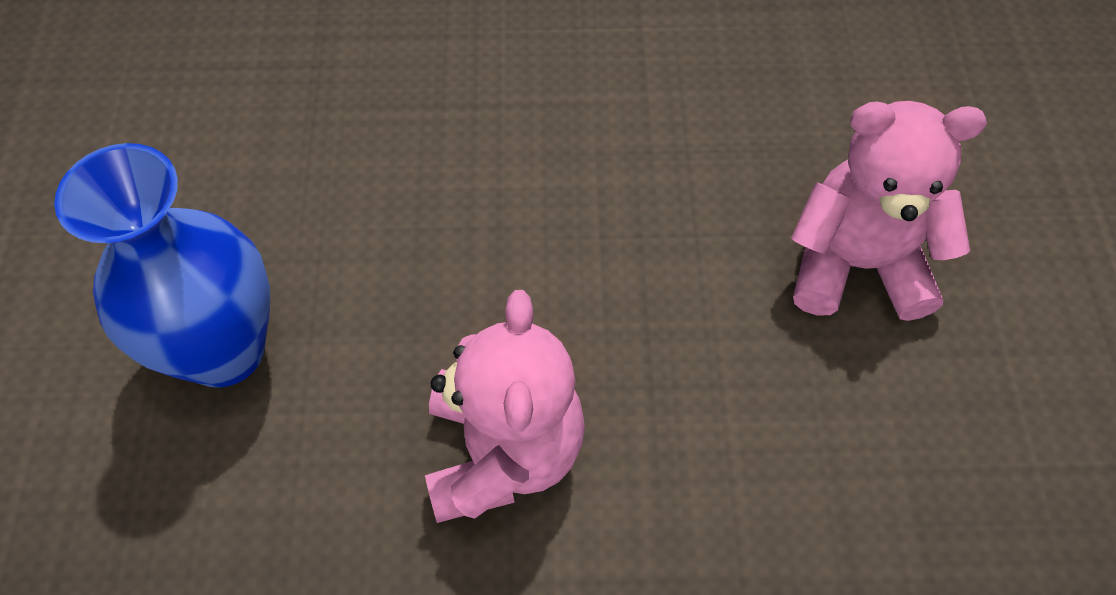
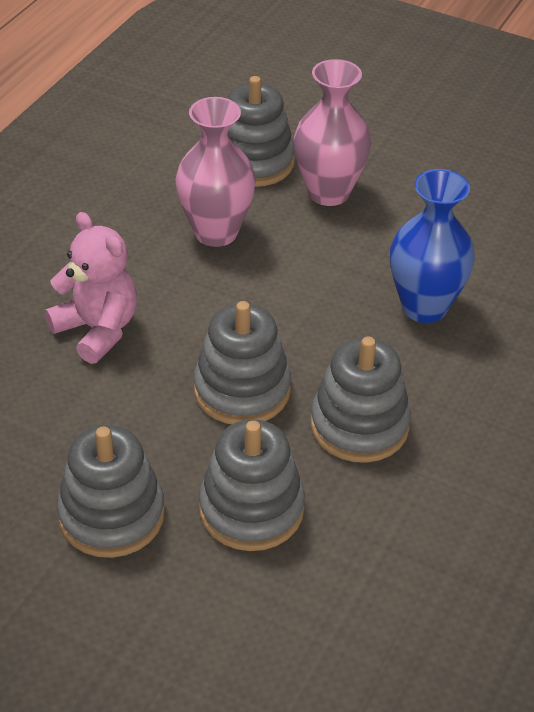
grey stacking toy: none = 0 -> [57,425,165,558] [194,301,291,424] [199,420,305,551] [227,76,295,187] [311,336,411,463] = 5
pink teddy bear: [425,290,585,523] [791,101,987,321] = 2 -> [45,212,137,364] = 1
pink vase: none = 0 -> [175,97,256,247] [294,59,371,206] = 2

